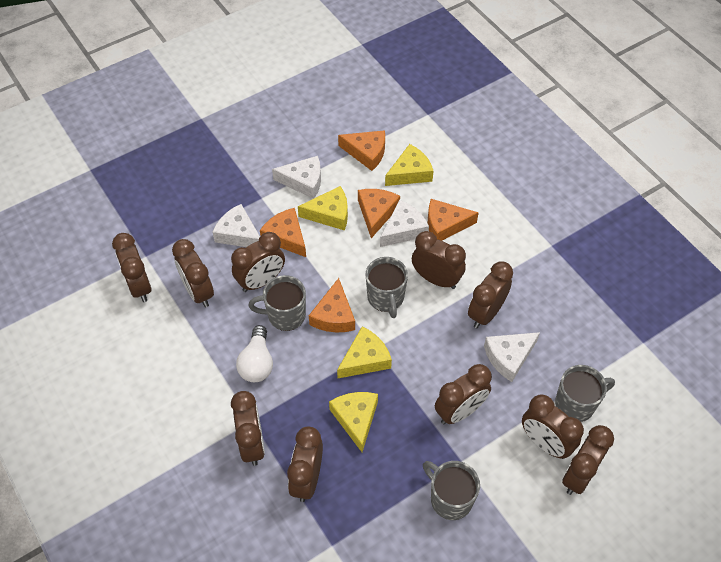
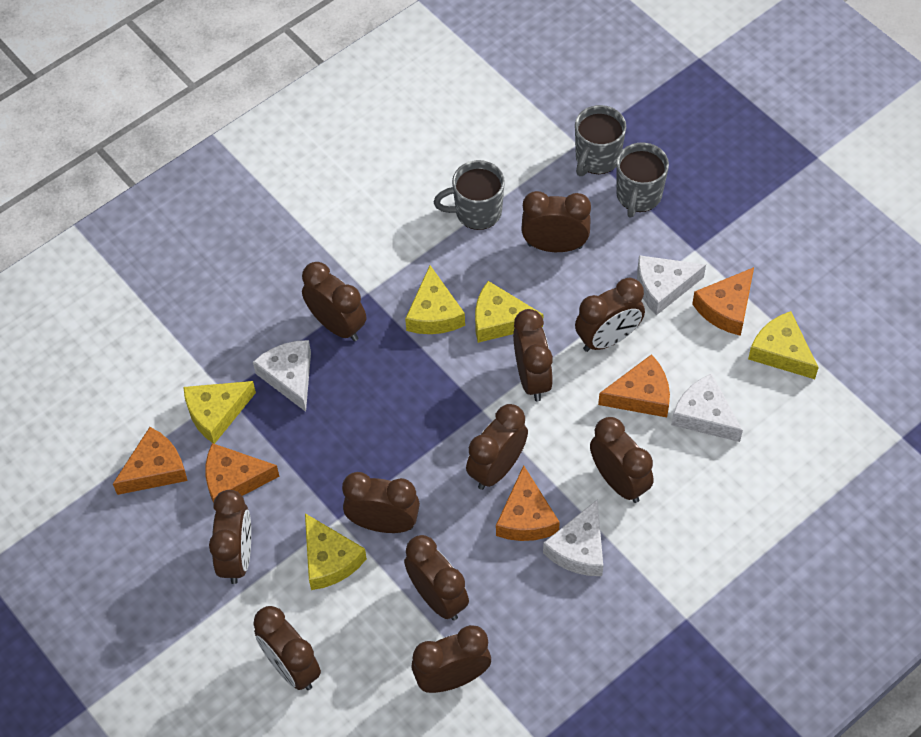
brown clock: [112,233,152,302] [172,239,214,307] [231,232,285,292] [231,391,265,466] [287,426,323,502] [412,231,466,289] [435,364,492,424] [468,262,513,328] [522,394,584,459] [562,425,614,495] = 10 -> [209,490,251,584] [254,606,321,690] [302,262,366,341] [342,472,420,533] [404,535,469,621] [412,625,491,693] [466,404,528,490] [513,309,553,401] [521,191,591,252] [575,278,645,352] [590,417,654,503] = 11
grey mug: [248,275,306,331] [365,257,408,318] [423,461,480,520] [555,365,615,422] = 4 -> [434,160,505,230] [575,105,626,176] [616,142,669,218] = 3
white light bulb: [236,325,273,382] = 1 -> none = 0
yellow cheese: [298,186,348,231] [329,392,378,452] [337,327,392,378] [385,144,433,186] = 4 -> [183,381,256,444] [305,513,367,590] [405,265,465,334] [475,281,543,343] [748,311,819,379] = 5

